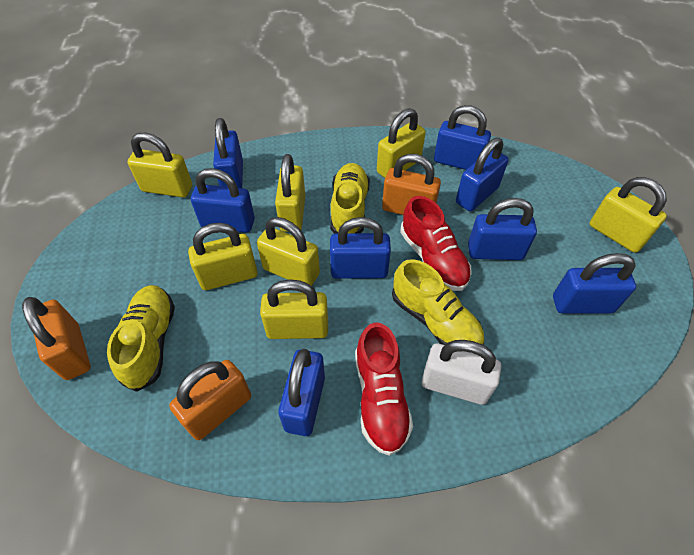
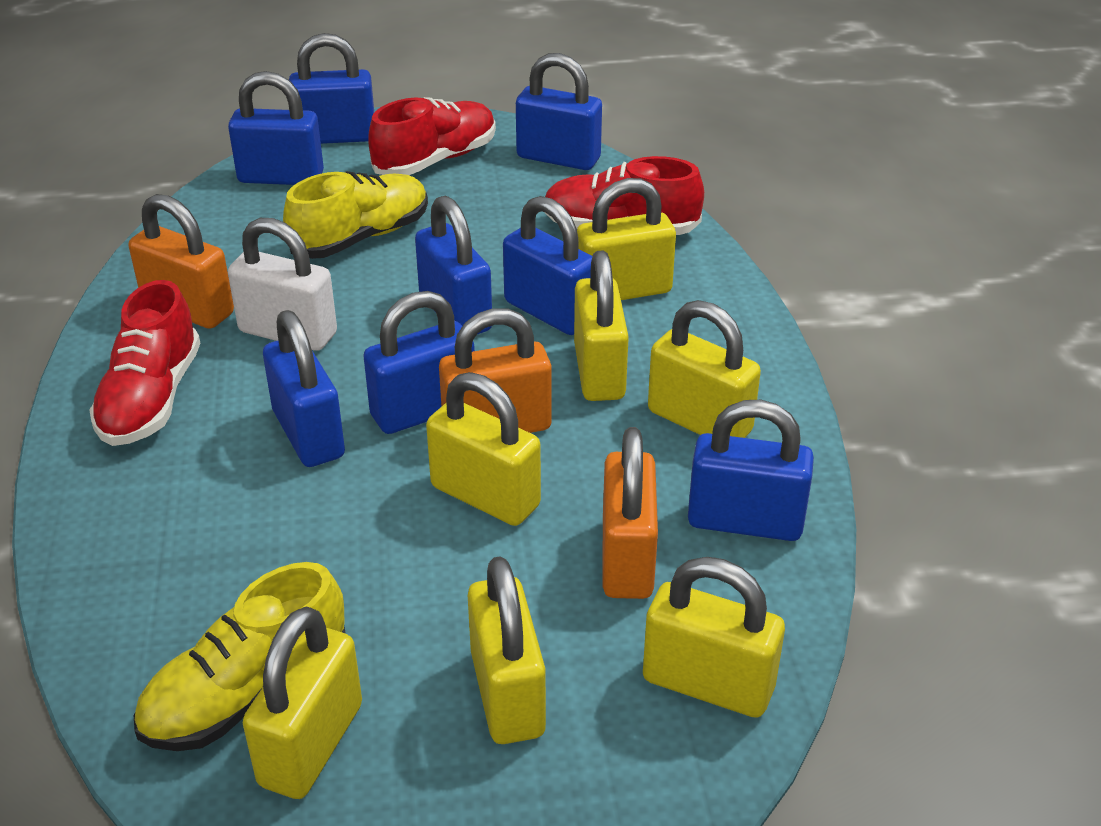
red shoe: [355,322,413,456] [400,196,472,291] = 2 -> [89,280,201,446] [368,97,496,175] [545,156,704,235] = 3
yellow shoe: [107,285,175,392] [330,163,370,234] [392,259,484,345] = 3 -> [134,562,345,751] [283,171,428,259] = 2

